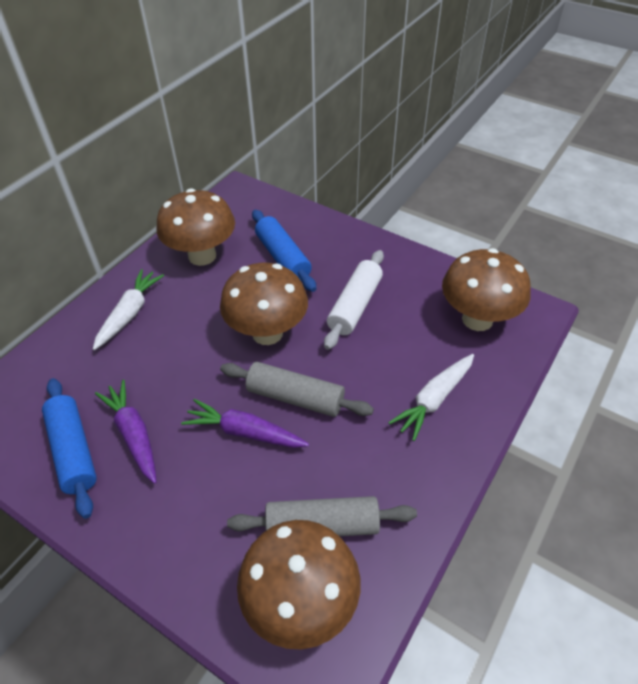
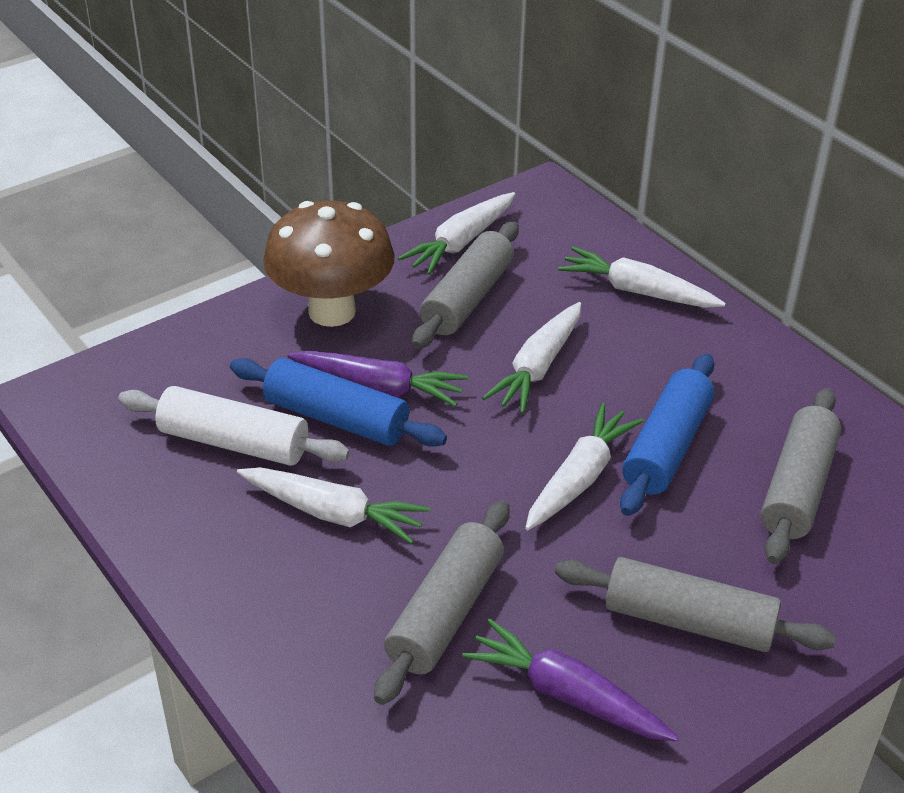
brown mushroom: [156,188,235,266] [220,263,308,345] [237,520,361,650] [442,248,531,331] = 4 -> [263,201,395,327] = 1
grey rolling pin: [220,362,374,417] [227,496,417,536] = 2 -> [374,500,510,705] [412,221,519,349] [555,557,836,652] [761,388,841,564] = 4
white carrot: [93,269,164,350] [388,354,474,441] = 2 -> [237,467,430,544] [398,192,515,275] [482,302,581,414] [525,403,644,530] [558,247,726,308] = 5

